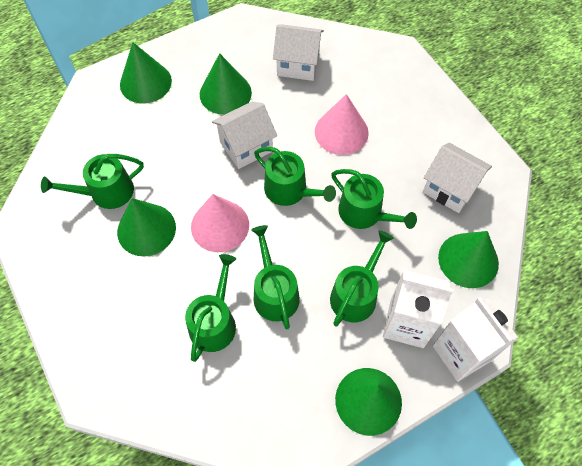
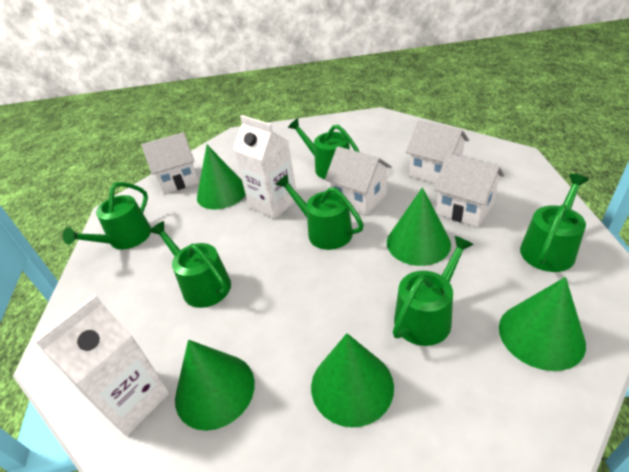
pink cone: [191,194,249,252] [315,94,369,155] = 2 -> none = 0
white house: [212,102,277,169] [273,24,324,81] [423,143,492,213] = 3 -> [141,132,199,194] [325,146,392,215] [406,120,469,184] [433,153,504,227] = 4

